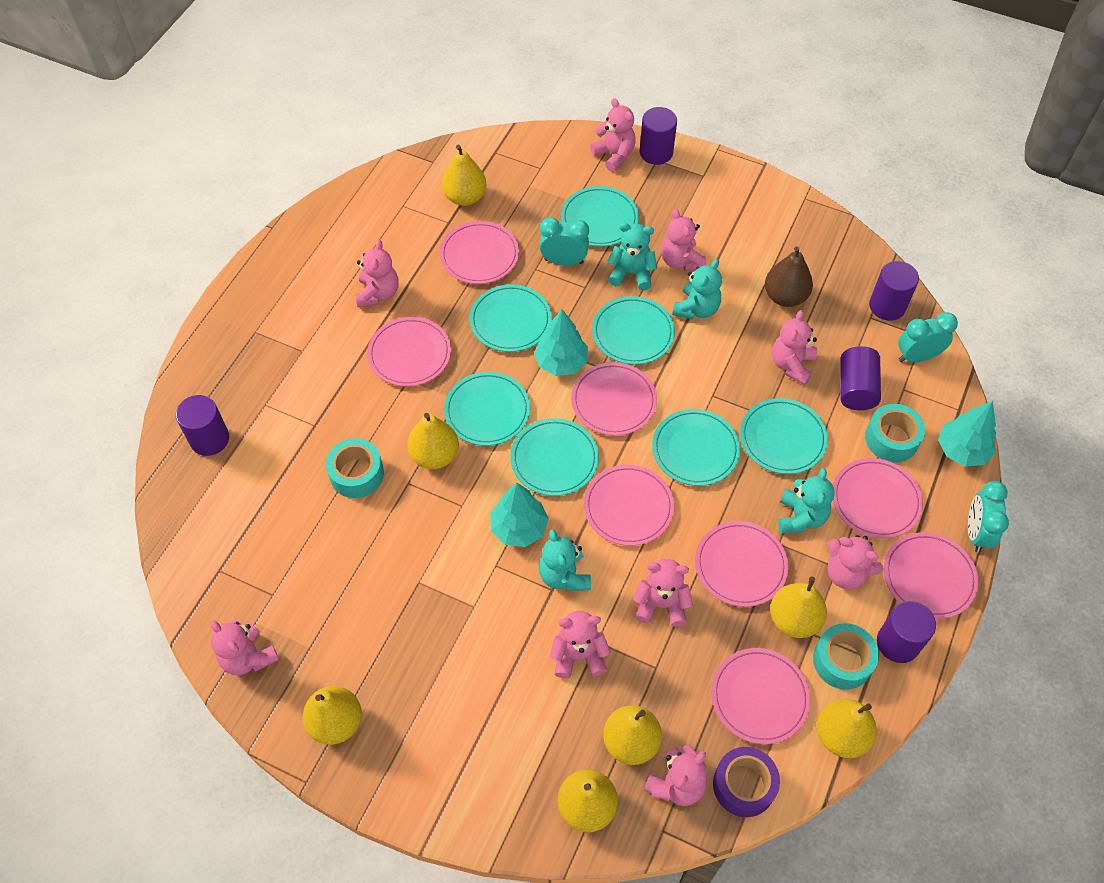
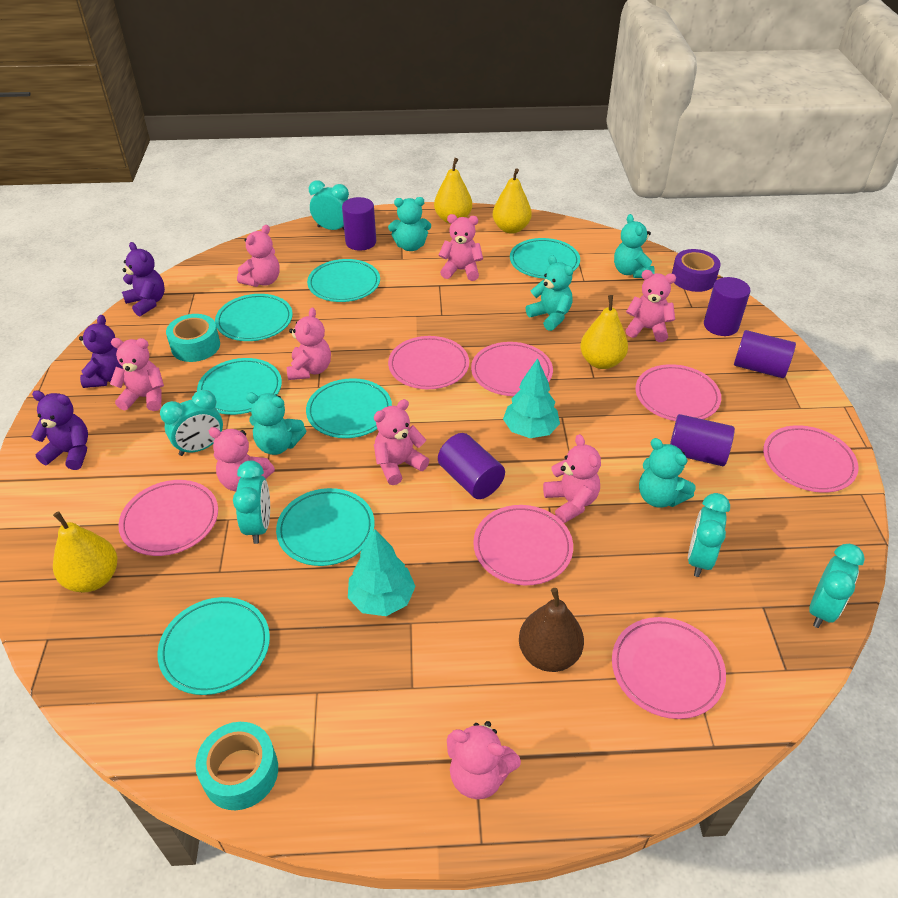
pink plate: [367,317,451,387] [440,221,519,284] [571,362,657,436] [584,465,674,546] [695,521,788,607] [711,648,810,744] [833,458,923,539] [884,532,978,619] = 8 -> [118,480,218,556] [388,336,469,389] [471,342,553,396] [473,505,573,585] [612,617,726,719] [636,364,721,421] [763,425,859,493] = 7
purple teddy bear: none = 0 -> [31,390,88,470] [79,315,123,388] [122,242,165,316] = 3
turquoise clock: [539,217,589,266] [898,312,958,362] [968,481,1009,553] = 3 -> [160,390,223,456] [233,461,270,544] [309,181,349,230] [688,493,730,577] [809,544,865,628] = 5
turquoise tape: [326,438,384,498] [813,623,879,690] [865,404,925,462] = 3 -> [166,314,220,362] [195,722,278,810] = 2
turquoise teddy bear: [539,529,591,591] [607,223,657,290] [672,259,722,319] [778,468,835,534] = 4 -> [246,393,306,455] [388,197,431,251] [526,255,573,331] [614,214,655,278] [639,438,695,507] = 5
turquoise tree: [490,483,549,547] [534,309,588,376] [938,401,996,467] = 3 -> [348,529,416,616] [503,358,560,438] = 2
yellow pear: [303,686,362,745] [407,413,459,469] [442,145,487,206] [558,770,618,832] [603,705,662,765] [770,576,827,638] [817,699,877,758] = 7 -> [53,511,117,592] [434,158,472,224] [493,168,532,234] [580,295,628,369] = 4

